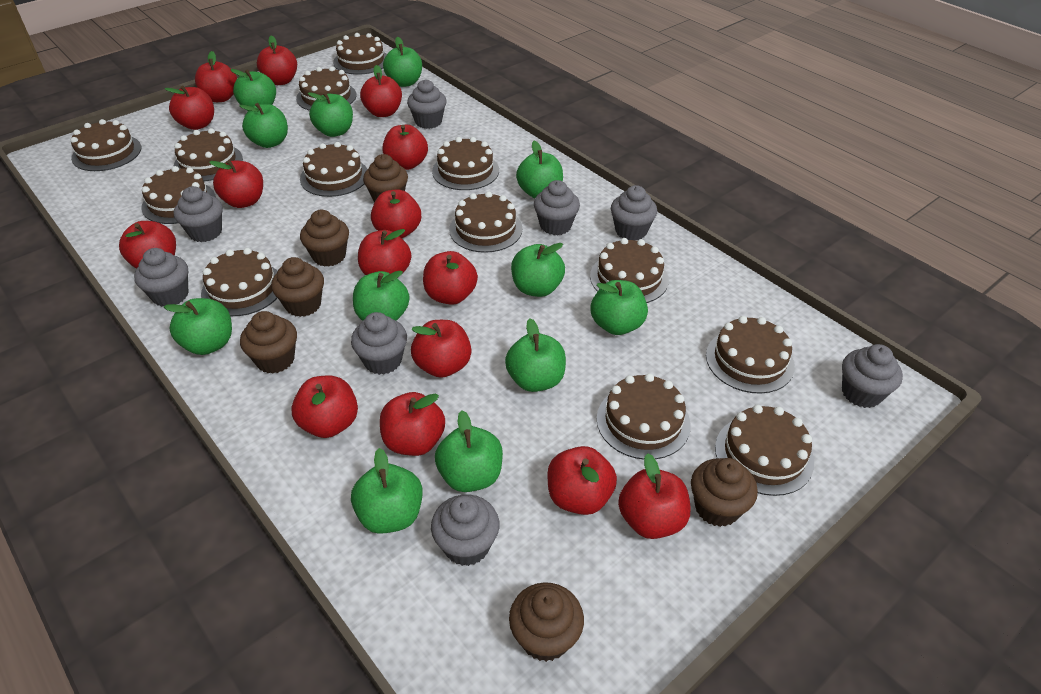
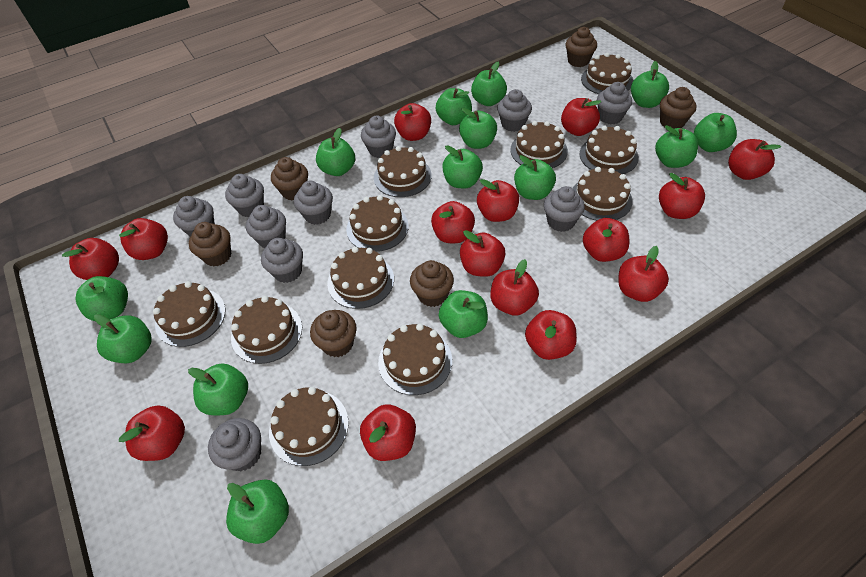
brown cake: [71,119,141,171] [141,166,215,224] [174,128,243,181] [201,248,278,316] [296,67,357,111] [300,142,368,197] [333,33,387,75] [432,137,499,190] [449,191,522,253] [590,238,669,303] [597,373,691,459] [706,316,795,394] [715,405,814,496] = 13 -> [153,281,225,347] [231,296,302,364] [269,387,349,466] [327,247,394,309] [346,195,409,252] [374,146,432,197] [378,323,452,395] [510,121,568,168] [573,167,633,221] [579,126,639,174] [581,53,633,94] = 11
green apple: [164,298,232,355] [230,69,276,111] [239,103,288,148] [308,92,353,137] [351,448,423,534] [353,270,410,321] [383,37,422,87] [435,411,503,492] [505,318,566,392] [511,243,565,297] [516,141,563,198] [591,280,648,335] = 12 -> [76,276,128,321] [94,314,151,363] [188,363,248,415] [226,479,289,544] [316,128,355,176] [436,88,472,125] [439,290,488,338] [442,145,483,188] [459,108,497,149] [471,62,507,106] [514,155,556,200] [631,61,669,108] [655,125,698,168] [694,113,737,152] = 14
grey cupcake: [134,248,189,307] [174,186,223,242] [351,312,407,375] [407,79,447,129] [431,494,500,566] [534,180,580,235] [611,185,657,240] [842,344,903,408] = 8 -> [173,196,215,237] [208,418,261,471] [225,174,264,217] [246,205,286,248] [261,237,303,283] [294,181,333,225] [361,115,396,158] [497,89,532,132] [544,186,585,232] [597,82,632,124] = 10

